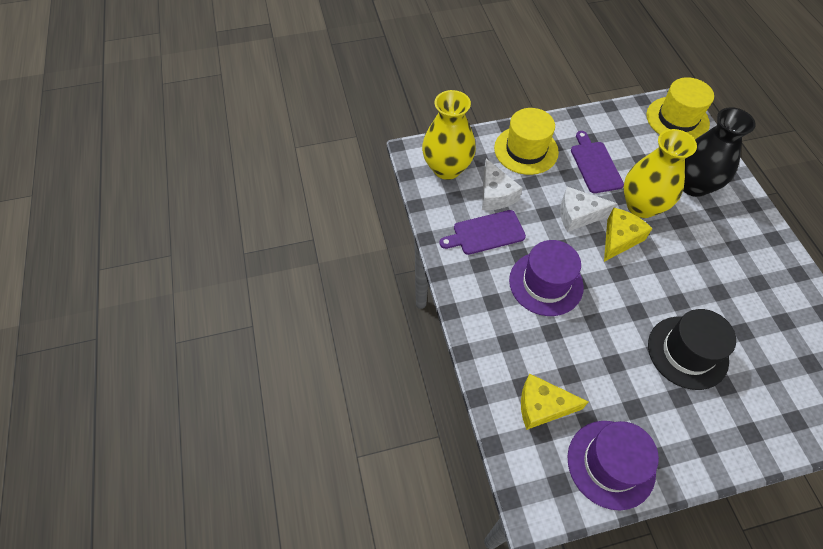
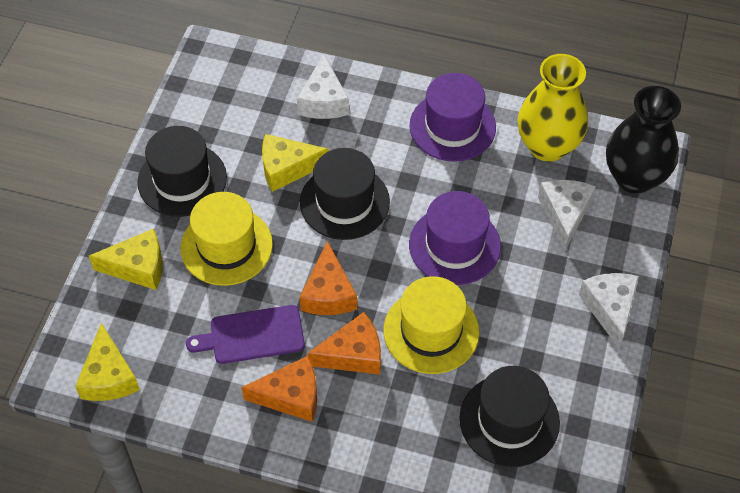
black hat: [648,309,736,390] = 1 -> [137,126,227,217] [300,148,390,240] [460,366,560,467] = 3
orange cheese: none = 0 -> [241,356,317,422] [299,241,357,315] [307,312,381,374] = 3
purple cutting board: [439,210,526,255] [571,131,624,193] = 2 -> [186,305,305,364] = 1
white cheese: [482,159,523,210] [560,187,618,232] = 2 -> [297,54,349,119] [538,180,596,251] [579,273,639,348] = 3
yellow cheese: [521,373,588,430] [604,207,653,262] = 2 -> [75,323,140,401] [89,229,163,290] [262,134,329,192] = 3
yellow vase: [422,90,476,180] [623,129,697,218] = 2 -> [518,54,588,162] = 1

